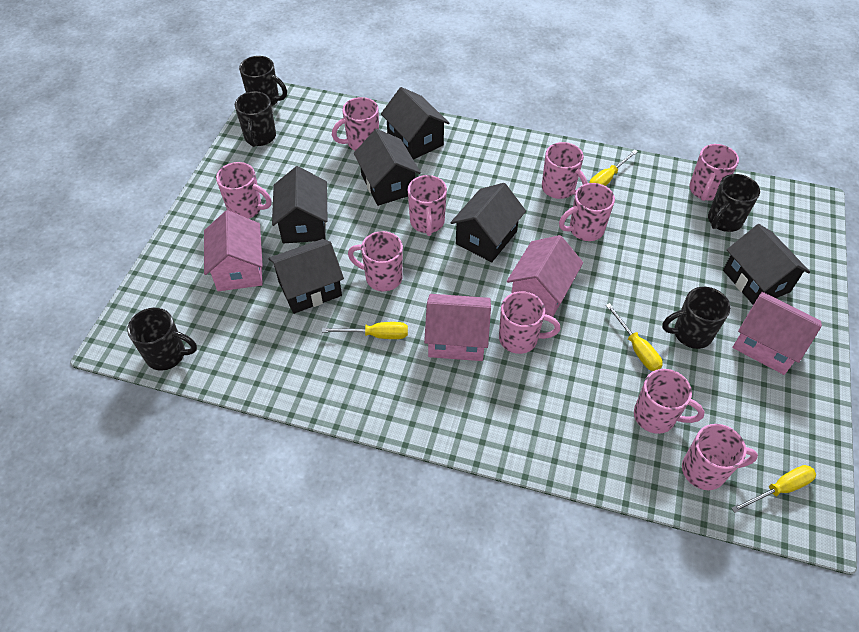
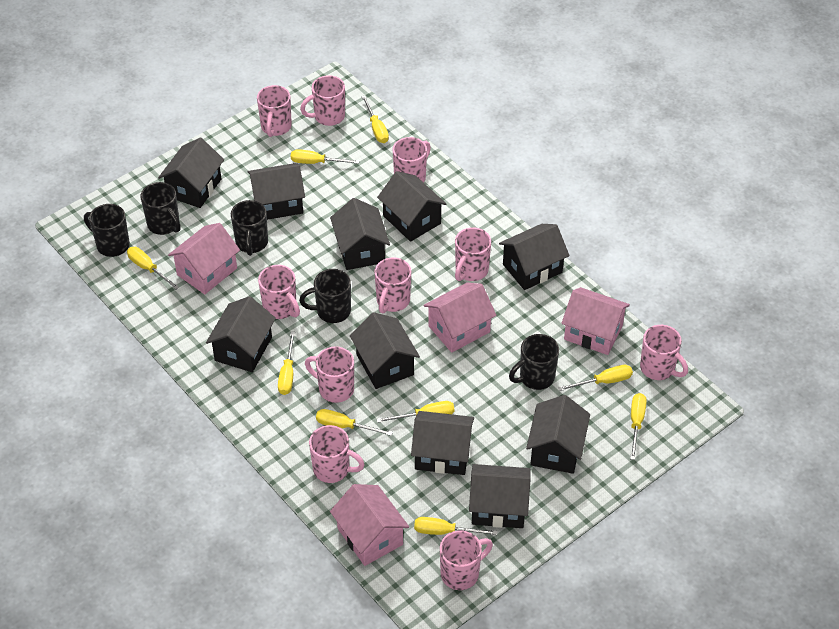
black house: [268,239,344,314] [272,166,327,243] [354,129,421,206] [381,87,449,160] [450,183,526,262] [723,224,810,305] = 6 -> [158,137,224,208] [206,296,276,372] [248,163,305,220] [330,198,390,270] [350,312,420,389] [377,171,446,242] [411,411,474,475] [469,464,531,528] [499,224,570,290] [526,395,590,474] = 10
yellow screwdriver: [322,322,408,339] [589,150,638,186] [606,303,663,371] [731,465,816,513] = 4 -> [127,247,179,289] [278,331,295,395] [291,149,359,164] [316,409,393,436] [362,96,389,143] [376,401,455,423] [414,517,497,535] [558,365,633,391] [630,393,647,460] = 9

